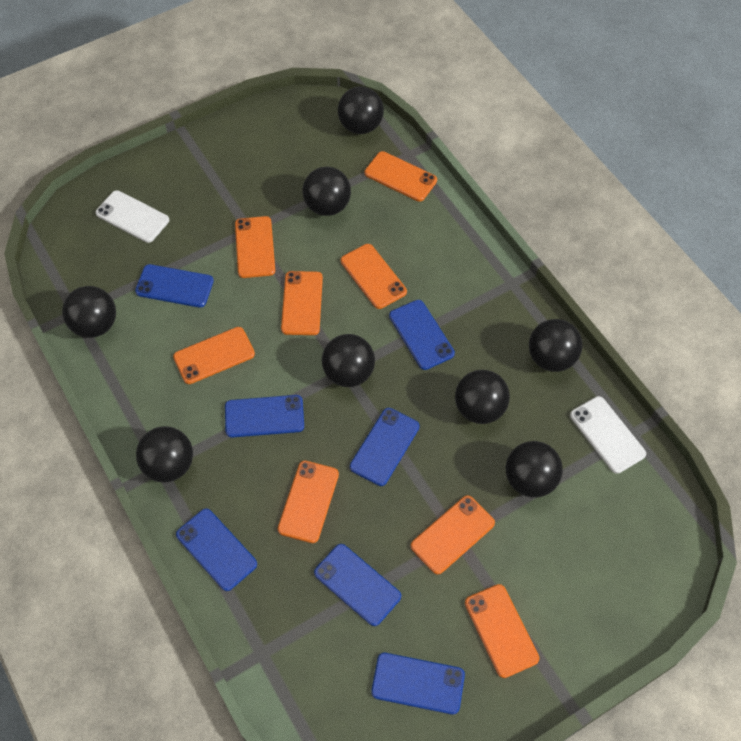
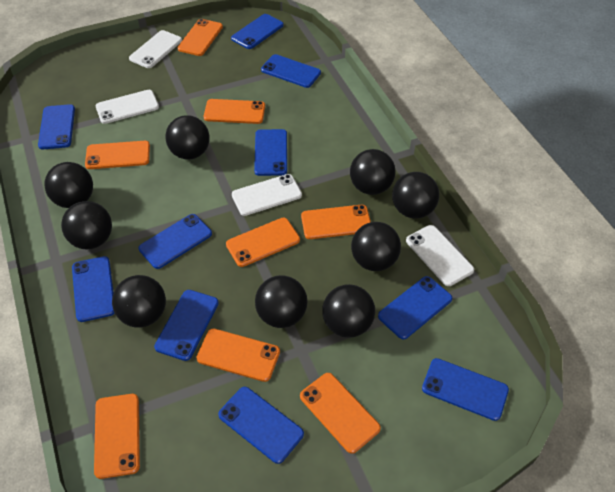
black ball: [62,286,116,338] [136,426,193,483] [303,167,351,216] [322,334,375,387] [338,86,384,134] [455,370,510,424] [506,441,563,498] [529,319,582,372] = 8 -> [44,162,93,208] [61,201,112,250] [112,275,166,328] [165,115,210,160] [255,275,307,328] [322,284,375,338] [350,149,396,195] [351,222,401,271] [392,172,439,219] = 9
blue phone: [135,264,214,308] [176,508,257,591] [225,395,304,437] [314,544,401,626] [350,408,420,486] [371,653,465,715] [389,300,455,370] = 7 -> [38,104,75,149] [72,256,115,322] [138,214,212,269] [154,290,219,361] [218,387,304,464] [231,14,284,49] [254,129,287,176] [261,54,321,88] [378,276,452,339] [422,358,509,421] = 10
white phone: [95,190,169,243] [570,396,646,474] = 2 -> [96,90,159,124] [129,30,182,68] [232,174,302,216] [406,225,474,286] = 4

